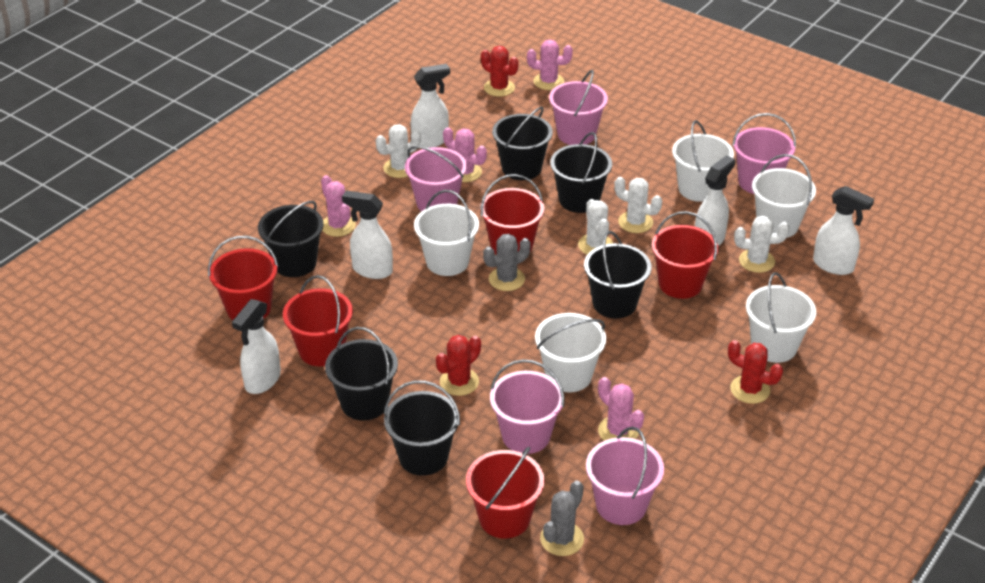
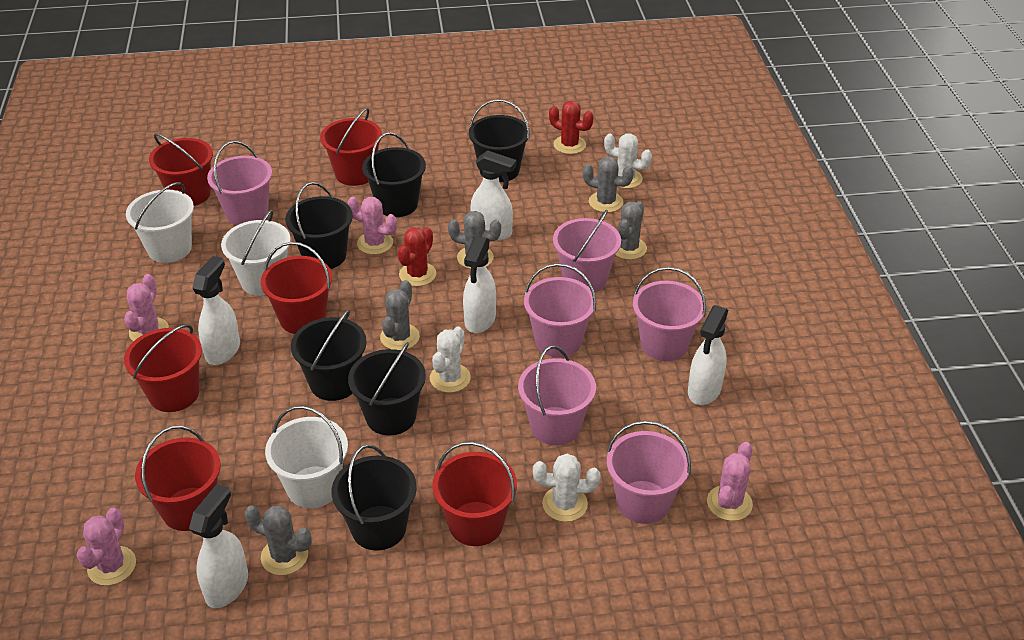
grey cactus: [483,234,531,291] [540,481,584,556] = 2 -> [245,505,312,575] [380,280,420,350] [448,211,501,269] [583,157,634,213] [615,201,647,260] = 5
pink bucket: [405,146,467,211] [490,359,564,454] [549,70,608,145] [586,427,664,525] [732,113,796,194] = 5 -> [207,141,272,225] [518,346,596,445] [524,263,596,357] [553,210,621,292] [607,421,691,524] [633,267,706,361] = 6
red bucket: [208,236,278,320] [283,275,353,366] [466,447,544,539] [480,174,544,255] [652,211,718,299] = 5 -> [124,324,202,412] [135,426,221,531] [149,133,213,206] [261,242,332,334] [320,108,382,186] [432,442,517,546] = 6
red cactus: [436,335,481,396] [481,46,518,97] [728,340,783,404] = 3 -> [398,227,436,287] [549,100,594,154] = 2
white bucket: [414,190,479,276] [535,313,606,392] [672,120,734,202] [746,272,816,363] [752,154,816,238] = 5 -> [126,182,194,263] [221,210,291,296] [265,406,348,508] = 3
white cactus: [376,124,421,178] [578,199,613,255] [614,177,662,233] [734,216,789,273] = 4 -> [430,326,471,393] [533,454,600,522] [604,133,652,189] = 3

